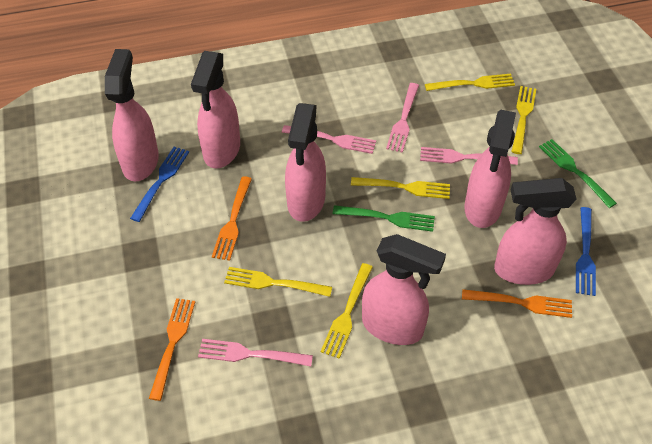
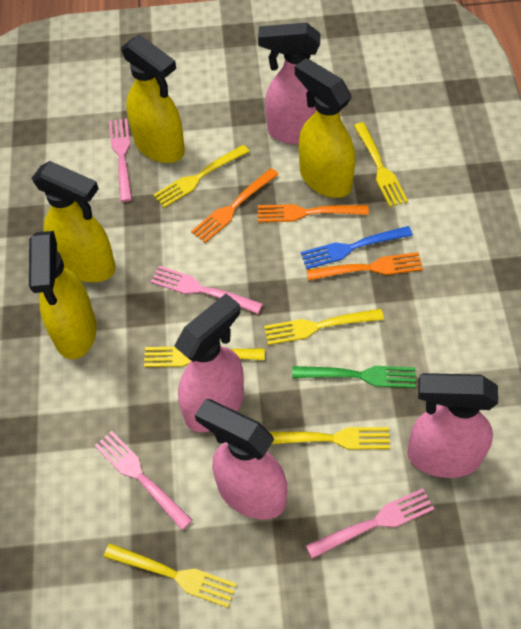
blue fork: [130,147,189,222] [576,207,596,296] = 2 -> [300,226,413,269] = 1
green fork: [333,205,435,232] [539,139,617,208] = 2 -> [292,366,416,388] = 1
pink spray bottle: [105,49,159,181] [191,51,240,168] [285,103,326,222] [362,234,446,345] [464,110,516,228] [494,178,577,285] = 6 -> [174,294,244,432] [195,399,287,520] [258,23,320,145] [407,373,498,478] = 4
yellow fork: [224,267,332,297] [321,263,373,359] [351,177,450,199] [425,74,515,91] [511,86,536,154] = 5 -> [104,543,237,608] [144,346,265,367] [153,145,250,208] [264,309,384,345] [269,427,390,450] [354,122,408,207] = 6
yellow spray bottle: none = 0 -> [29,231,97,359] [32,161,116,282] [121,34,185,163] [295,58,355,198] = 4

